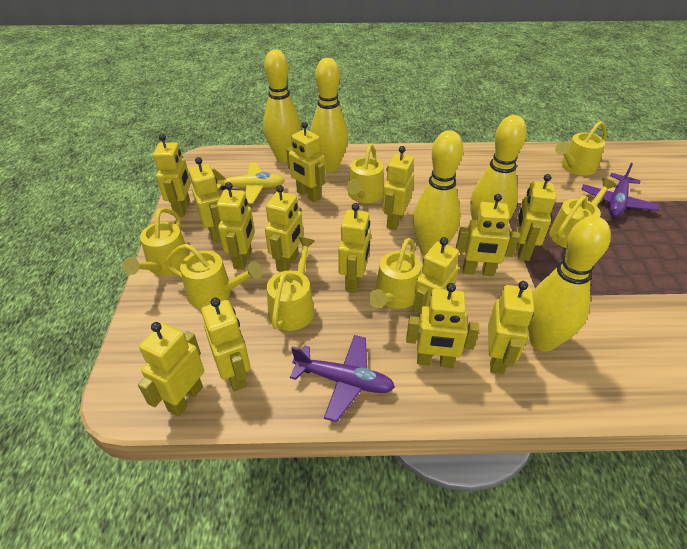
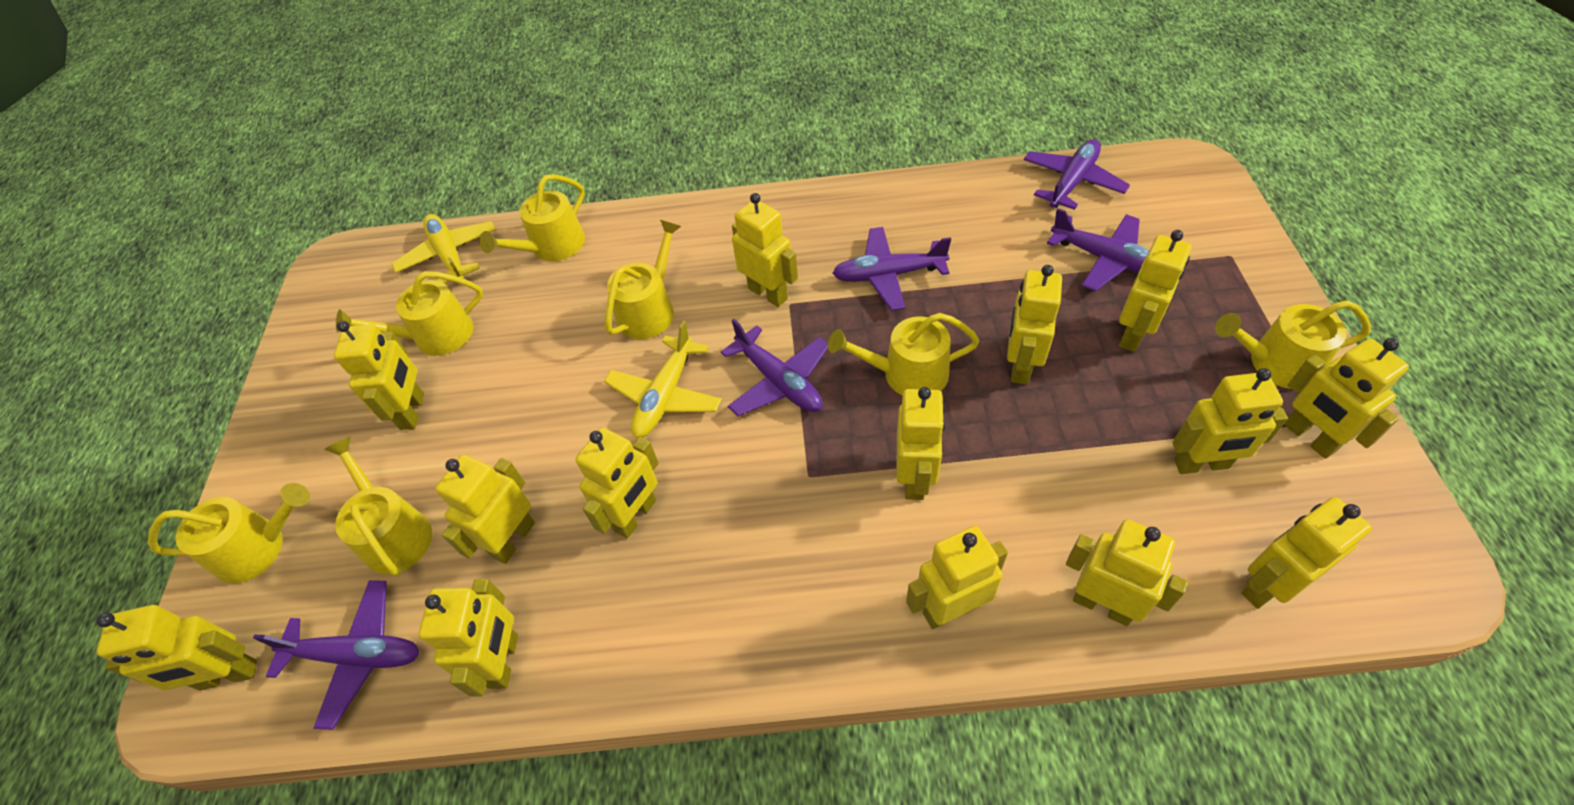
purple plane: [290,335,395,422] [581,163,660,217] = 2 -> [253,580,419,730] [721,319,828,416] [832,227,951,311] [1024,139,1130,210] [1047,208,1149,292] = 5
yellow bowling pin: [263,50,301,162] [310,58,348,172] [413,130,463,255] [470,115,527,220] [528,216,611,351] = 5 -> none = 0
yellow plane: [212,162,285,204] = 1 -> [392,214,496,284] [604,321,722,438] = 2

